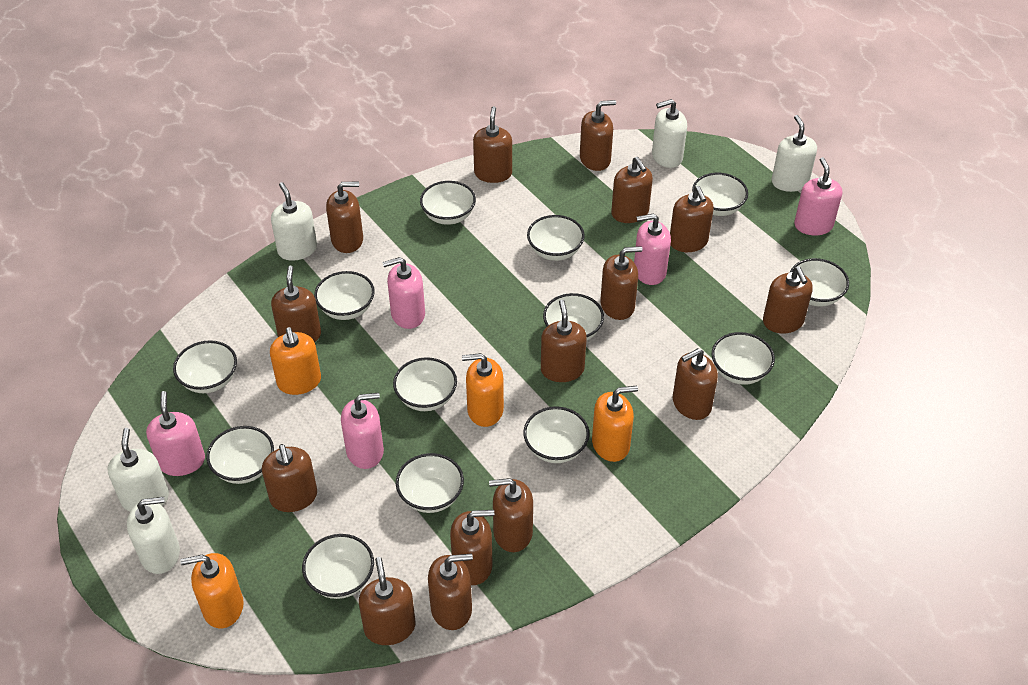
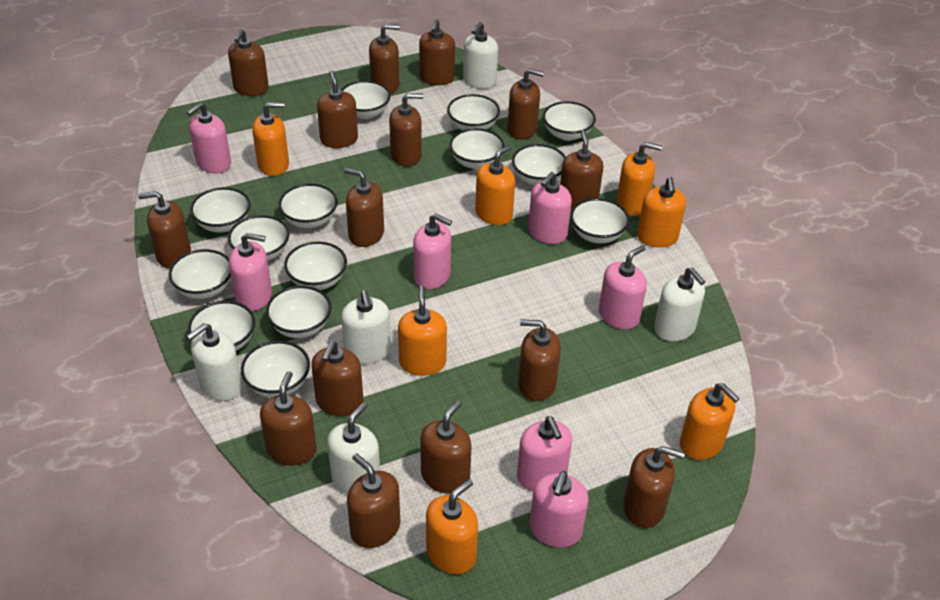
orange soap dispenser: [180,553,244,628] [270,327,321,395] [462,353,504,427] [592,386,638,462] = 4 -> [252,102,289,176] [398,286,447,376] [426,479,478,574] [475,145,515,225] [617,142,662,216] [637,177,686,247] [680,383,740,460] = 7
pink soap dispenser: [146,391,205,476] [341,393,384,469] [382,257,425,329] [634,214,671,285] [794,157,842,235] = 5 -> [187,102,231,173] [229,233,272,311] [413,213,452,289] [517,416,572,491] [528,172,572,244] [529,471,589,548] [599,245,647,330] = 7
white bowl: [173,340,237,393] [206,426,274,484] [302,534,374,599] [314,271,375,320] [393,357,457,411] [396,453,464,513] [420,181,476,225] [523,406,590,463] [527,215,585,261] [543,293,604,341] [692,173,748,216] [712,332,775,385] [790,258,849,306] = 13 -> [169,249,231,299] [188,301,255,351] [190,187,250,233] [228,215,289,261] [241,341,310,398] [266,286,332,338] [278,184,338,228] [284,241,347,290] [341,81,391,119] [447,94,500,130] [450,128,504,169] [512,144,566,185] [543,101,596,141] [570,198,630,243] = 14

